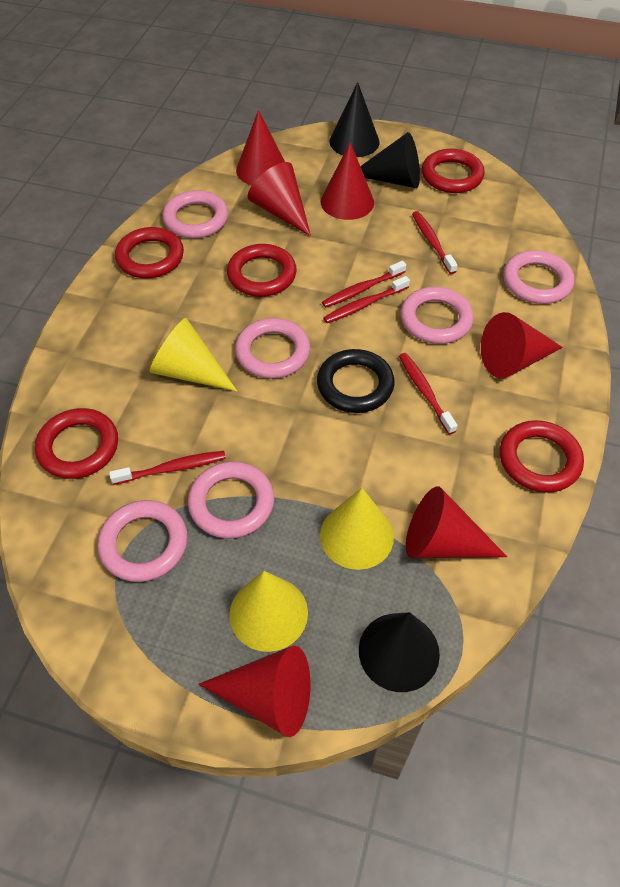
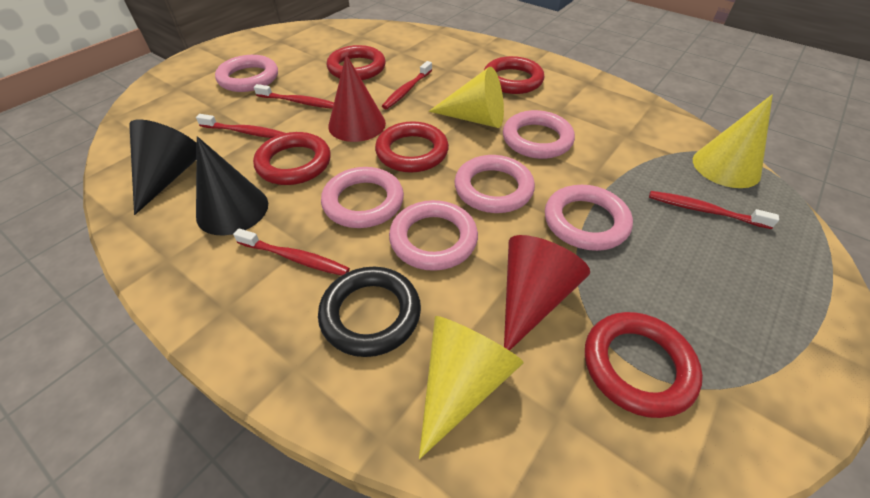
black cone: [330,82,380,157] [359,612,440,692] [360,132,420,188] = 3 -> [129,119,197,215] [196,136,268,235] = 2
red cone: [198,646,310,737] [236,110,285,185] [248,162,311,236] [321,142,374,220] [406,486,507,558] [481,312,563,378] = 6 -> [328,54,386,142] [504,235,590,351] = 2

